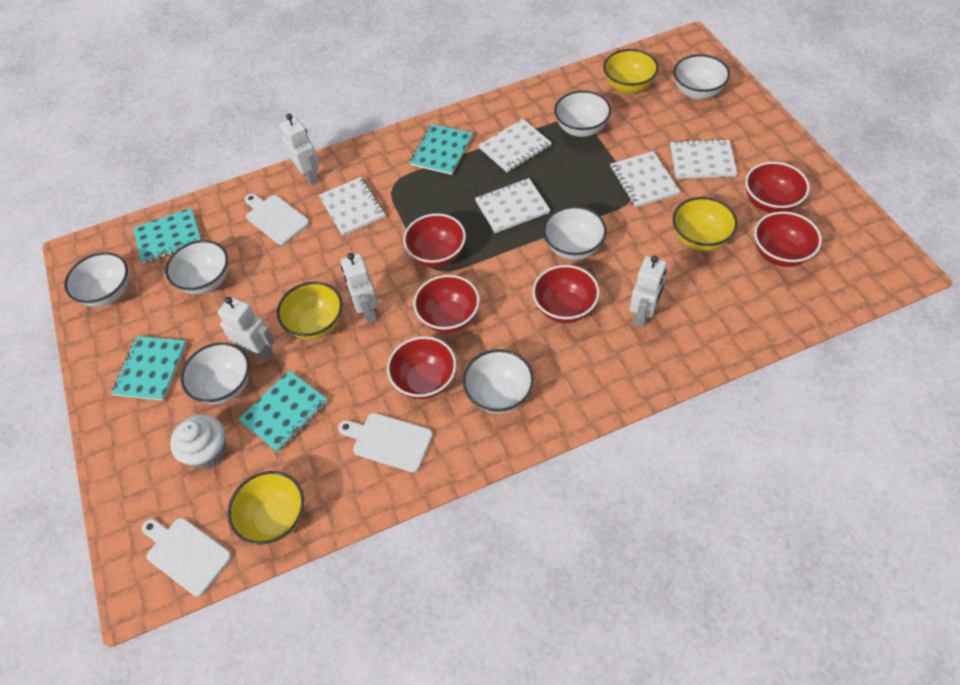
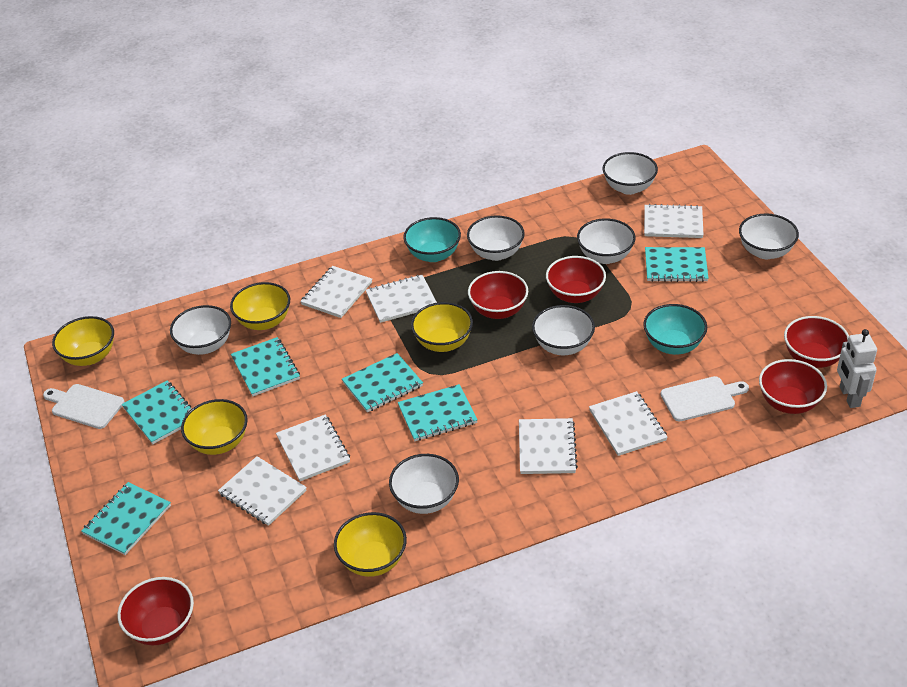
red bowl: [387,336,456,399] [403,213,466,267] [413,275,480,333] [532,265,600,323] [745,162,810,213] [754,211,822,267] = 6 -> [117,577,194,645] [468,271,528,319] [546,256,606,303] [759,359,827,414] [784,316,849,368] = 5
turquoise bowl: none = 0 -> [403,217,461,262] [643,304,707,355] = 2
turquoise notebook: [111,336,187,401] [133,208,201,264] [238,370,328,452] [409,124,473,175] = 4 -> [81,482,171,555] [121,380,192,444] [231,337,300,396] [342,353,423,412] [398,384,478,441] [645,247,708,282] = 6
white cupcake: [170,415,226,469] = 1 -> none = 0
white cutting board: [142,518,232,596] [245,194,309,245] [338,413,433,473] = 3 -> [43,384,125,429] [660,376,749,421] = 2
white notebook: [319,177,385,236] [475,178,550,233] [478,119,552,173] [610,151,680,208] [670,139,737,179] = 5 -> [218,456,307,526] [276,414,350,481] [300,266,372,318] [366,275,437,323] [519,418,578,474] [589,391,668,456] [644,204,703,238] = 7
white robot: [218,297,275,360] [280,114,320,185] [341,253,379,323] [630,255,667,327] = 4 -> [837,329,877,408] = 1
yellow bowl: [228,471,304,545] [277,282,342,340] [603,49,659,94] [673,197,738,251] = 4 -> [52,316,114,366] [181,399,248,455] [230,282,290,330] [334,512,407,577] [411,302,473,352] = 5

